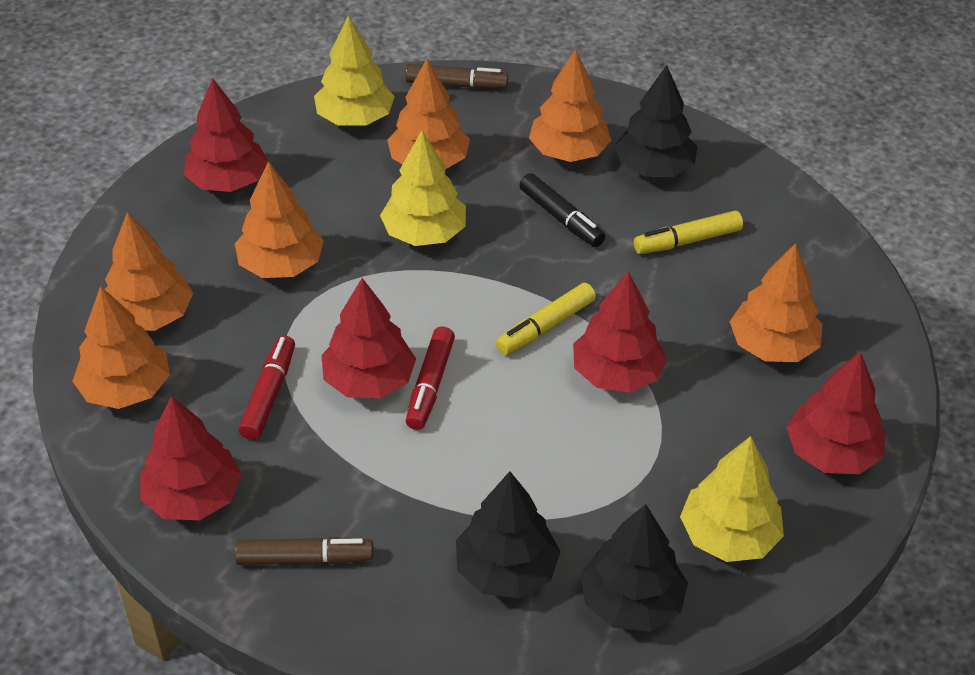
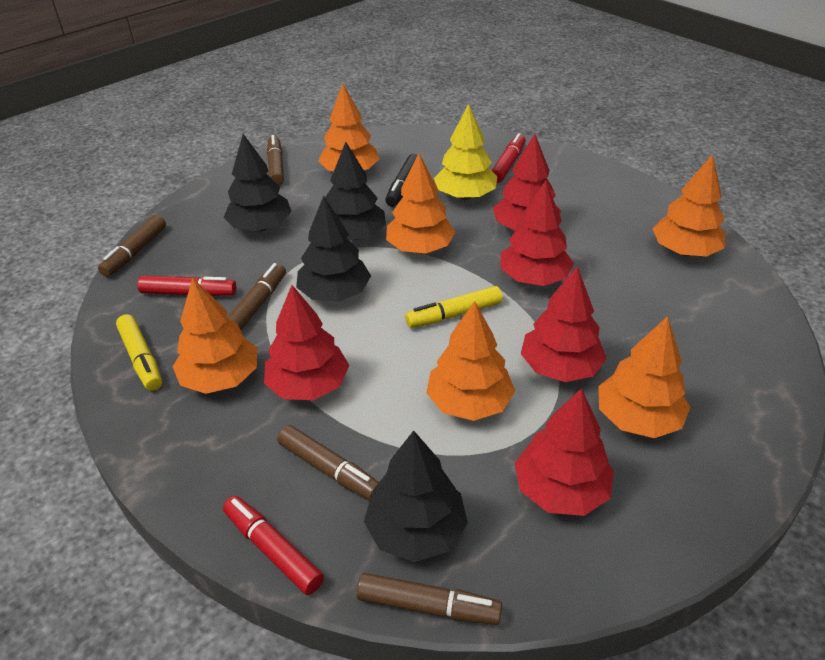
black tree: [456,471,561,598] [581,504,688,632] [615,65,698,177] = 3 -> [224,134,292,231] [296,196,371,302] [325,142,386,240] [364,430,468,562] = 4
brown marker: [235,537,373,565] [405,64,508,89] = 2 -> [98,215,166,277] [227,263,286,330] [267,135,284,185] [277,425,379,500] [357,573,502,625] = 5
red marker: [238,335,295,440] [406,327,455,430] = 2 -> [137,276,236,296] [223,496,324,595] [492,133,526,183] = 3
yellow tree: [314,16,395,126] [380,130,466,246] [680,436,784,562] = 3 -> [434,104,497,200] = 1

